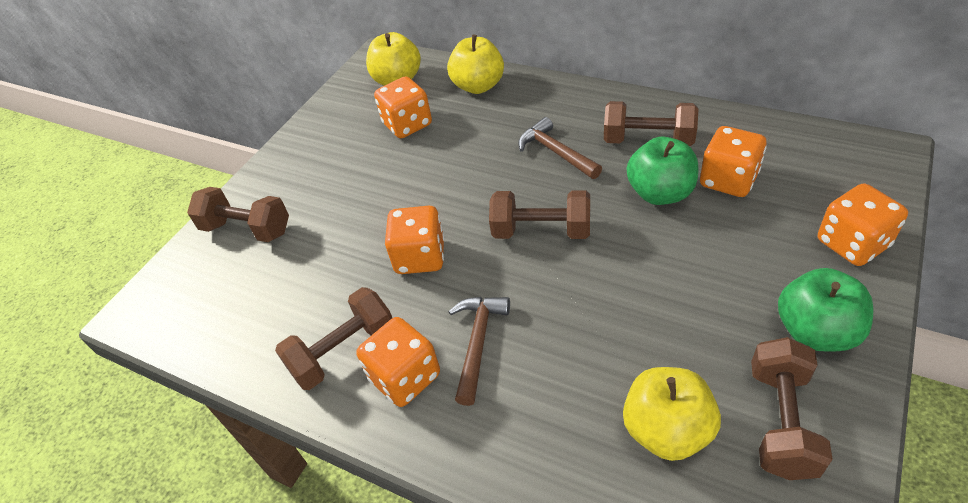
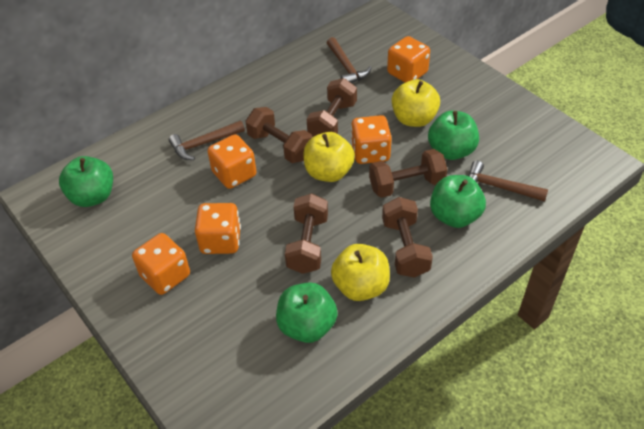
brown hammer: [449,297,510,406] [518,117,602,179] = 2 -> [169,121,245,160] [327,37,372,83] [469,161,548,202] = 3
green apple: [627,137,698,205] [778,268,874,351] = 2 -> [59,156,113,207] [276,282,338,343] [428,111,479,160] [430,175,486,228] = 4

